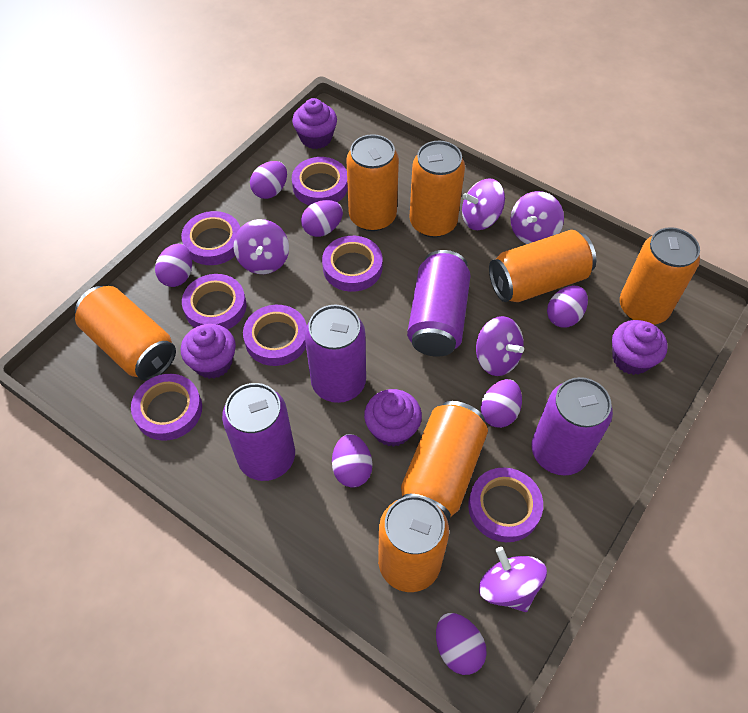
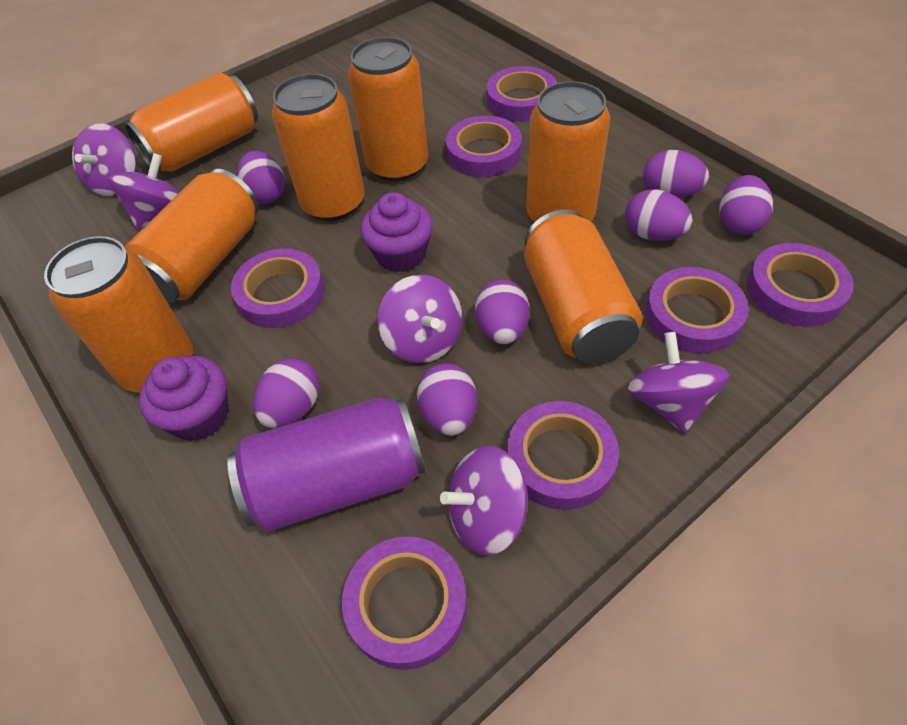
purple can: [222,383,295,481] [305,305,366,403] [407,250,471,357] [532,377,613,476] = 4 -> [227,397,425,532] = 1
purple cupcake: [181,324,236,379] [292,98,337,149] [364,389,422,447] [612,320,668,375] = 4 -> [139,355,229,441] [360,192,433,272] = 2

